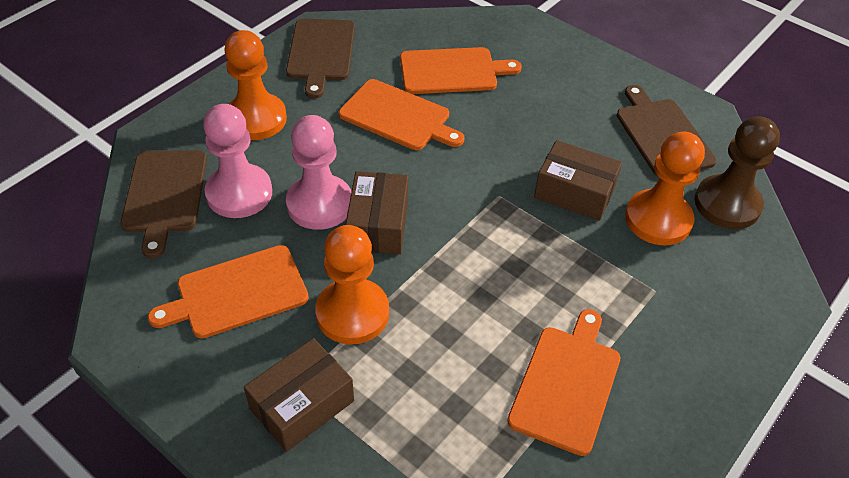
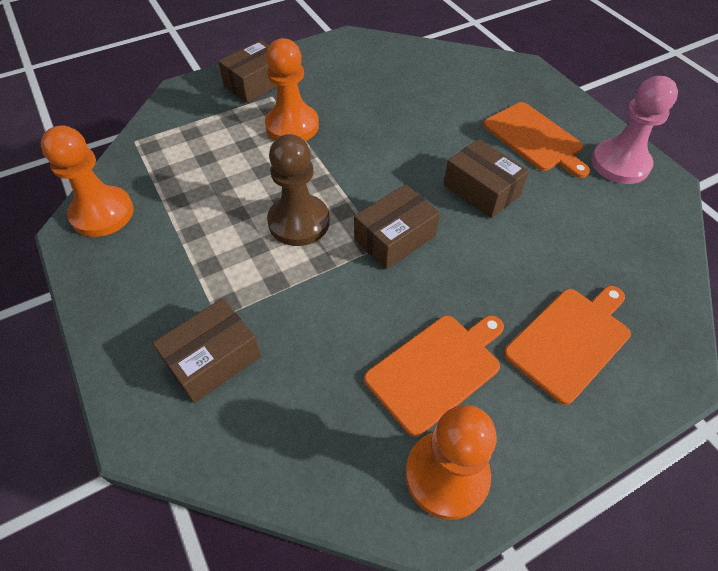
brown box: [244,338,354,452] [345,171,408,254] [534,140,622,221] = 3 -> [152,298,261,403] [218,40,277,103] [354,184,440,269] [444,139,529,218] = 4
brown cutting board: [121,150,207,258] [286,19,355,99] [617,85,717,177] = 3 -> none = 0
orange cutting board: [148,245,309,338] [339,79,464,150] [400,47,522,94] [507,309,620,456] = 4 -> [364,315,504,437] [483,102,590,178] [504,286,631,405] = 3
pink pawn: [203,104,272,218] [286,115,352,230] = 2 -> [591,76,678,184] = 1

